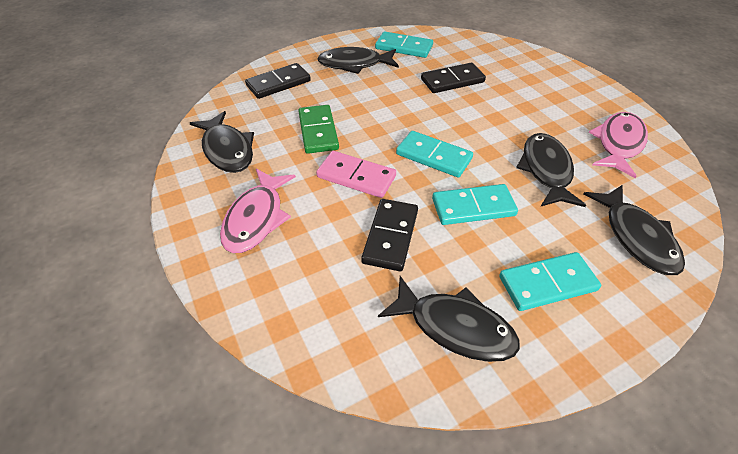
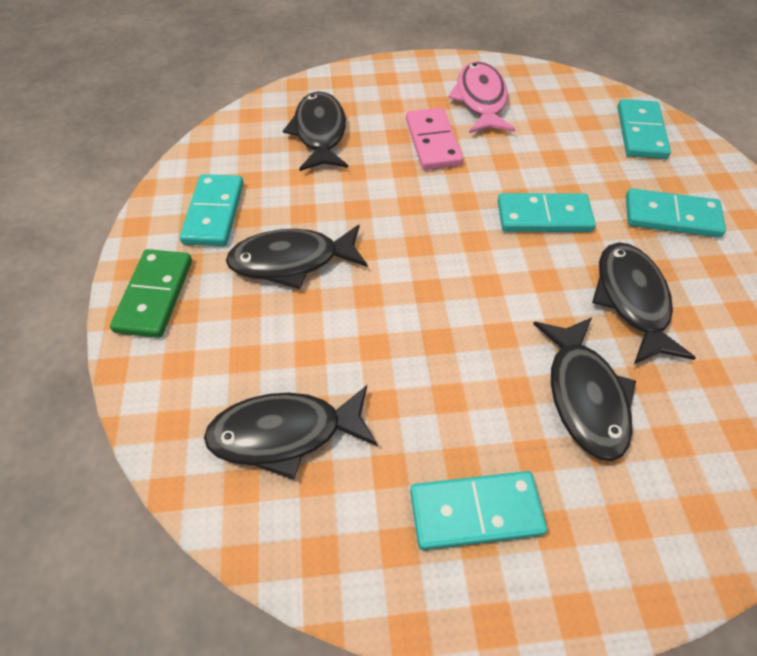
black domino: [245,63,311,99] [361,199,418,271] [421,63,486,93] = 3 -> none = 0
pink fish: [220,169,296,253] [589,112,648,178] = 2 -> [448,61,516,133] = 1
turquoise domino: [375,32,433,58] [396,131,473,177] [432,184,518,225] [499,252,601,311] = 4 -> [180,174,244,246] [410,471,547,550] [497,193,596,232] [618,99,671,159] [626,188,726,238] = 5

